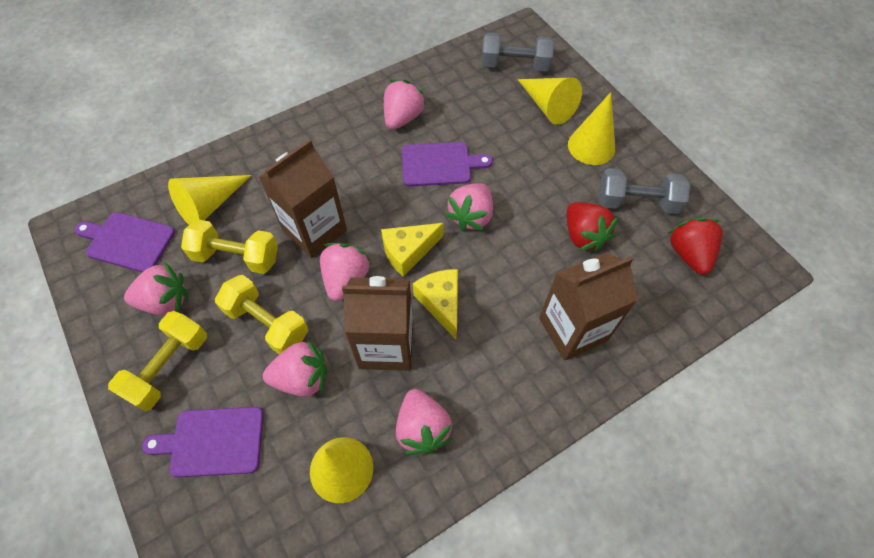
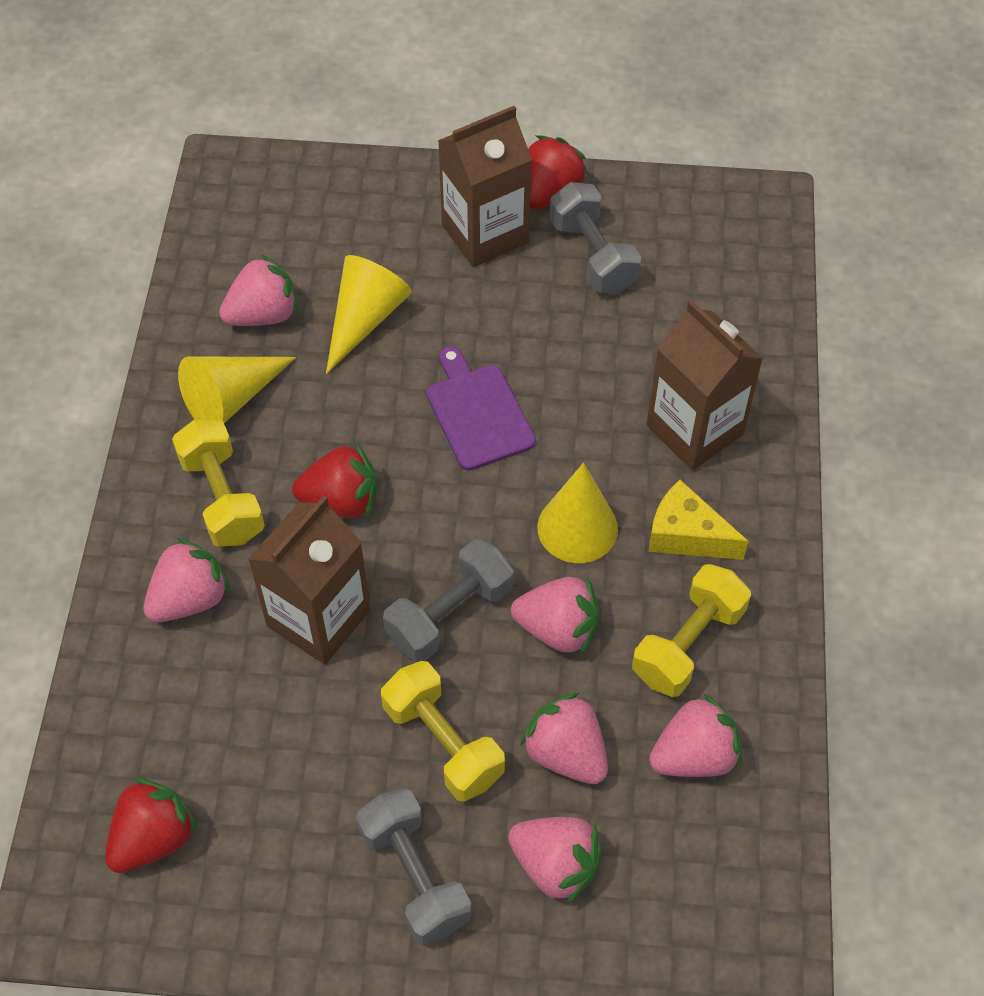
grey dumbbell: [481,32,554,71] [598,168,690,214] = 2 -> [356,788,472,945] [383,539,514,662] [549,182,641,293] = 3
purple cutting board: [75,212,175,272] [142,407,264,477] [402,142,493,187] = 3 -> [426,346,536,471] = 1
red strawberry: [567,202,618,252] [668,217,723,275] = 2 -> [105,778,198,873] [292,443,377,518] [528,136,588,209] = 3
yellow cheese: [381,223,444,277] [413,269,458,339] = 2 -> [648,480,749,560] = 1
yellow cone: [168,175,252,225] [310,437,373,503] [518,78,582,125] [568,92,615,165] = 4 -> [178,356,296,423] [326,255,412,374] [537,463,618,563] = 3

